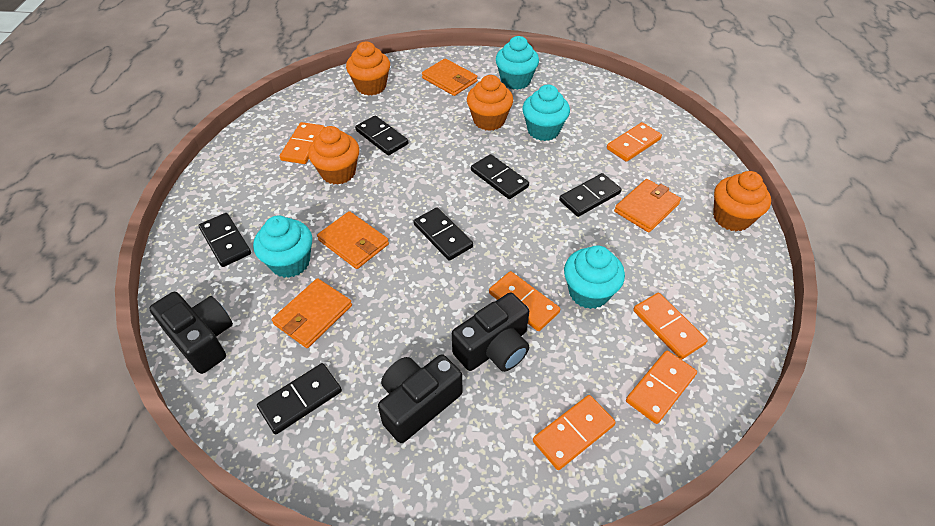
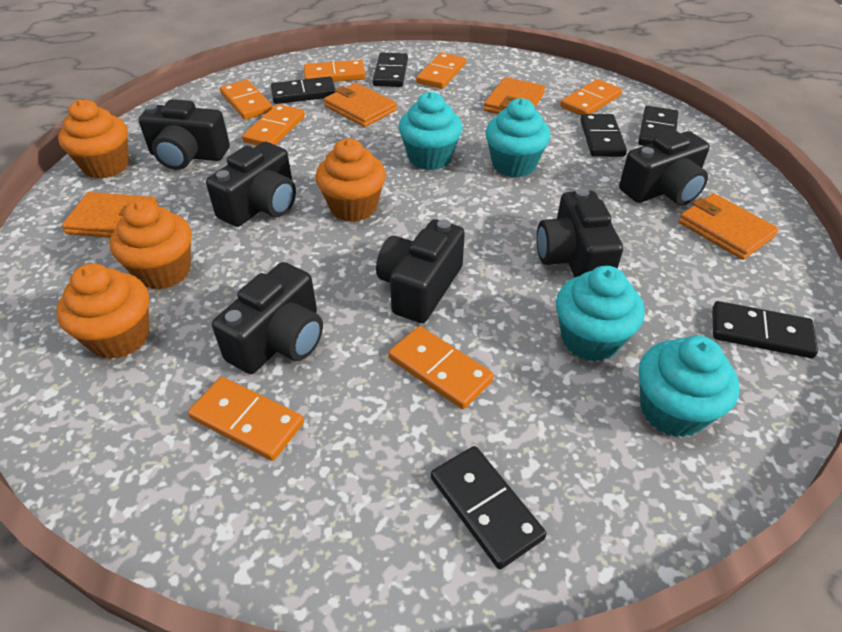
black camera: [149,292,233,374] [378,354,462,443] [452,293,529,372] = 3 -> [139,99,230,170] [206,142,296,227] [212,262,323,374] [376,219,465,323] [537,188,623,278] [619,131,710,205] = 6
orange domino: [280,122,325,164] [489,271,560,331] [533,395,616,470] [607,122,662,162] [626,351,697,424] [633,293,707,359] = 6 -> [188,377,304,461] [220,80,273,120] [242,104,305,145] [304,60,366,82] [388,326,494,409] [416,53,466,89] [560,79,622,116] = 7

